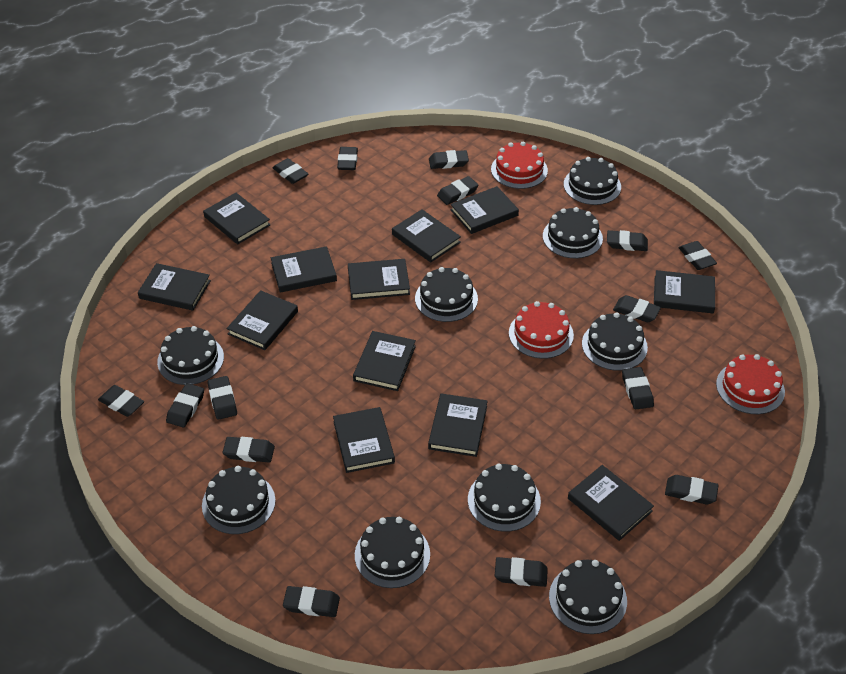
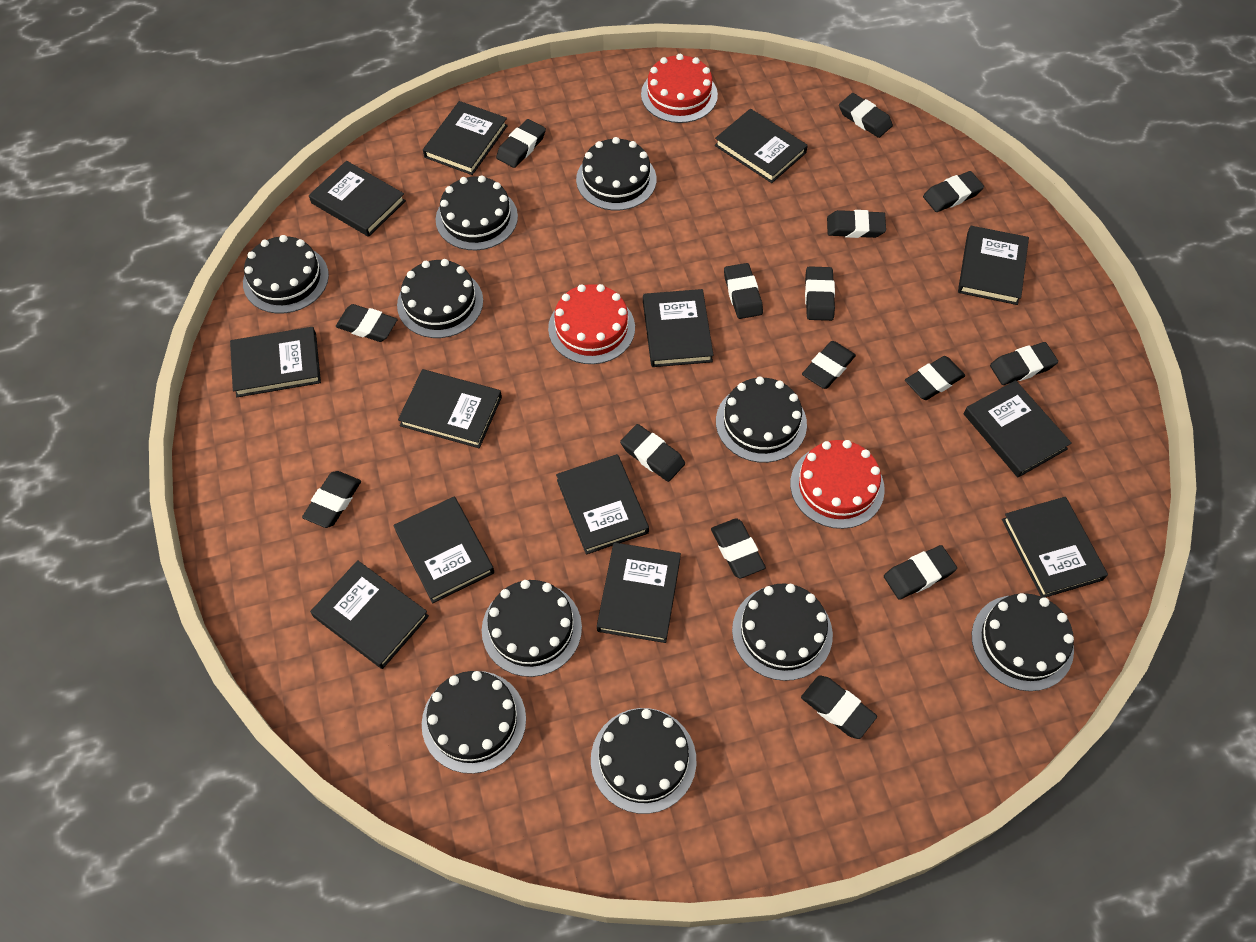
black book: [138,263,211,310] [203,193,270,244] [227,290,298,350] [271,246,337,292] [333,407,395,473] [348,259,410,300] [353,331,416,391] [392,209,461,262] [428,393,488,457] [450,186,519,234] [568,465,654,541] [654,270,715,313] = 12 -> [230,327,321,397] [309,161,406,237] [310,560,429,669] [393,497,494,603] [398,369,502,448] [423,101,508,175] [556,454,649,554] [597,543,681,643] [643,289,714,367] [715,109,808,183] [958,226,1029,305] [964,380,1072,477] [1002,497,1108,597] = 13
black cake: [157,326,224,385] [202,466,275,534] [355,517,430,588] [415,267,478,322] [468,464,541,532] [543,207,603,258] [549,560,627,634] [564,157,621,205] [582,312,648,371] = 9 -> [243,235,329,314] [397,259,483,338] [422,671,526,774] [435,175,518,250] [482,580,582,677] [576,137,656,211] [591,708,696,814] [716,377,807,463] [732,583,833,681] [972,593,1074,691] = 10

